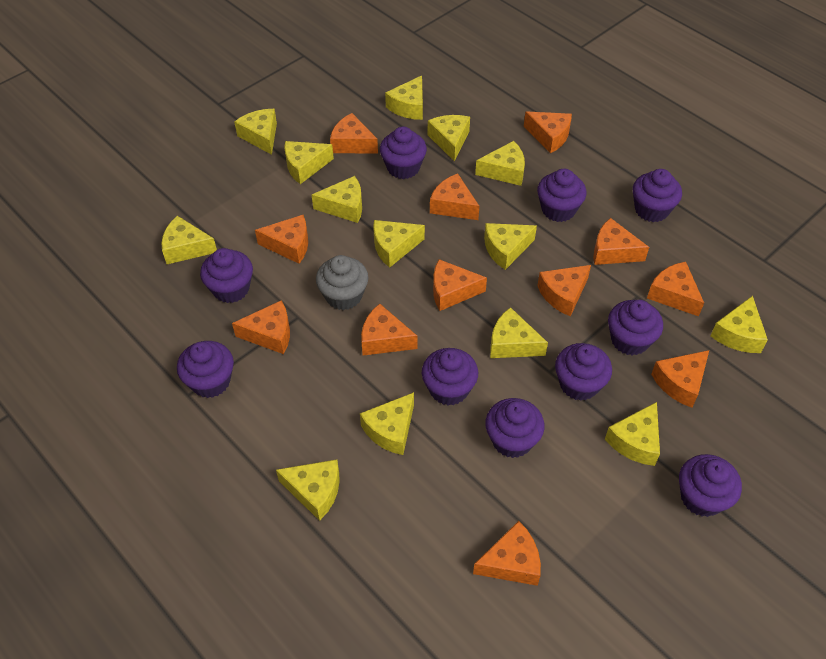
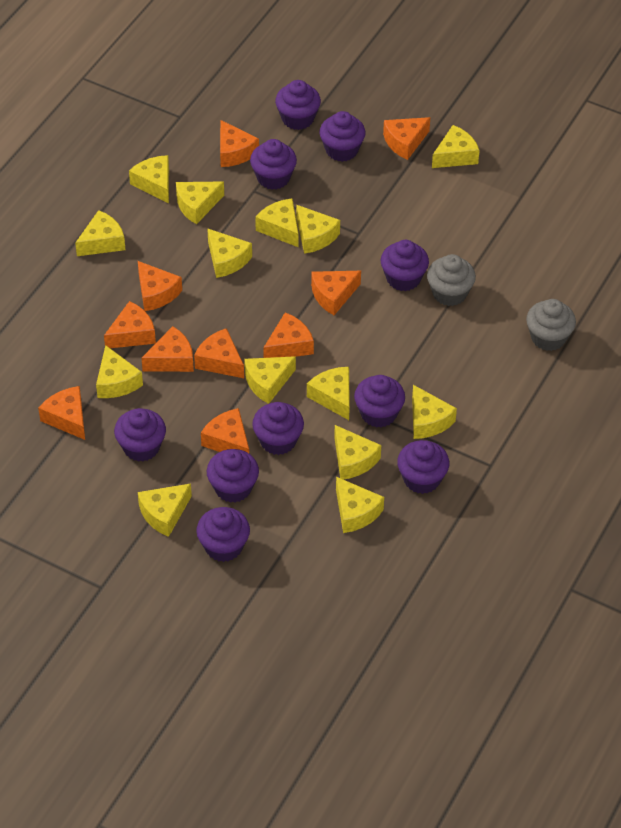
grey cupcake: [316,255,368,310] = 1 -> [427,254,476,306] [526,299,576,351] = 2
orange cheese: [232,300,290,354] [255,215,308,264] [330,113,378,153] [361,304,417,355] [430,173,479,220] [433,259,487,311] [473,521,541,586] [524,112,572,153] [537,265,591,317] [593,218,649,265] [647,262,704,316] [651,350,709,408] = 12 -> [38,386,85,440] [104,301,156,348] [138,261,182,311] [141,326,194,372] [194,328,244,378] [201,408,249,453] [220,120,259,167] [263,312,314,358] [311,271,361,315] [383,117,430,160] = 10

